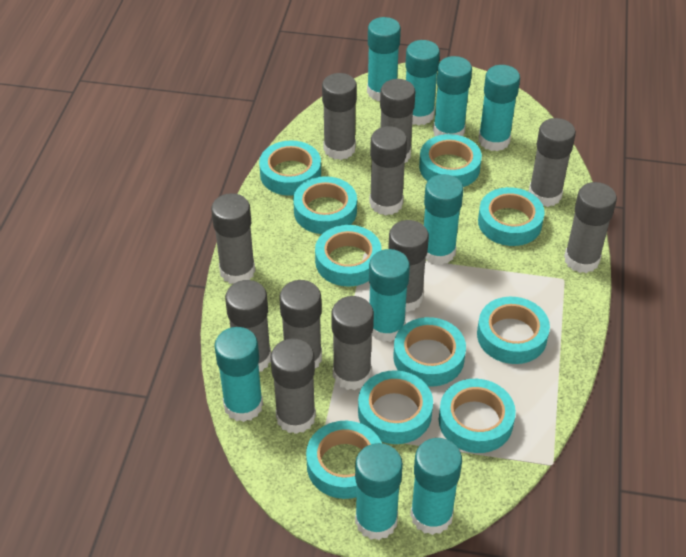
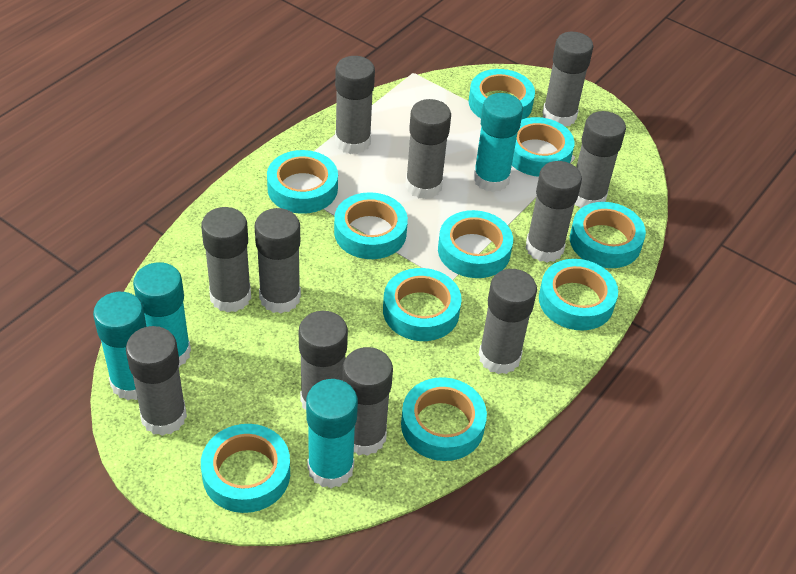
turquoise glue stick: [214,327,263,422] [355,443,403,540] [367,17,401,101] [369,249,410,342] [405,40,440,125] [410,438,462,535] [424,174,464,265] [433,56,472,136] [479,65,520,151] = 9 -> [93,292,146,401] [133,262,191,367] [306,379,358,488] [473,93,523,192] = 4

